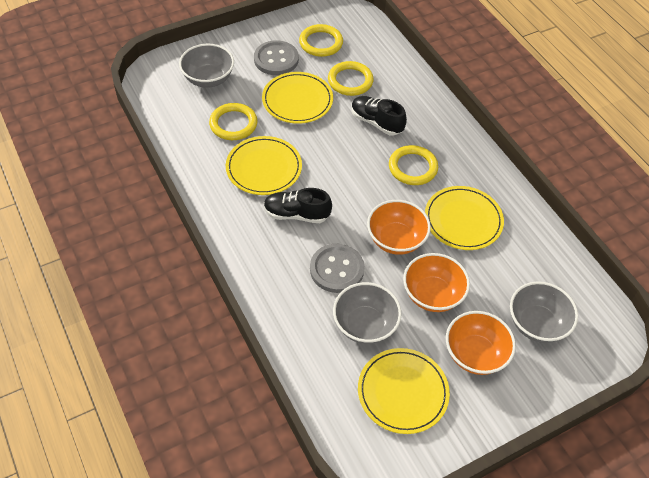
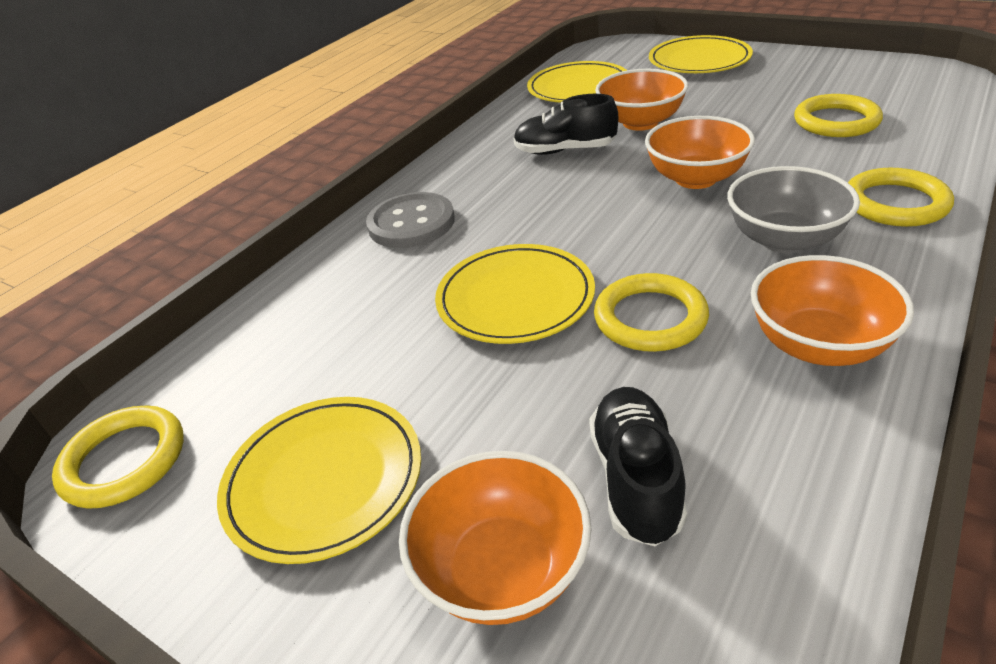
grey bowl: [179,44,234,88] [333,282,402,344] [510,281,578,343] = 3 -> [727,166,860,253] = 1
grey button: [254,40,299,75] [310,244,364,293] = 2 -> [366,192,455,248] = 1
orange bowl: [367,200,431,255] [403,253,470,312] [446,311,516,375] = 3 -> [399,451,592,625] [595,69,688,131] [645,116,755,189] [751,255,914,366] = 4

